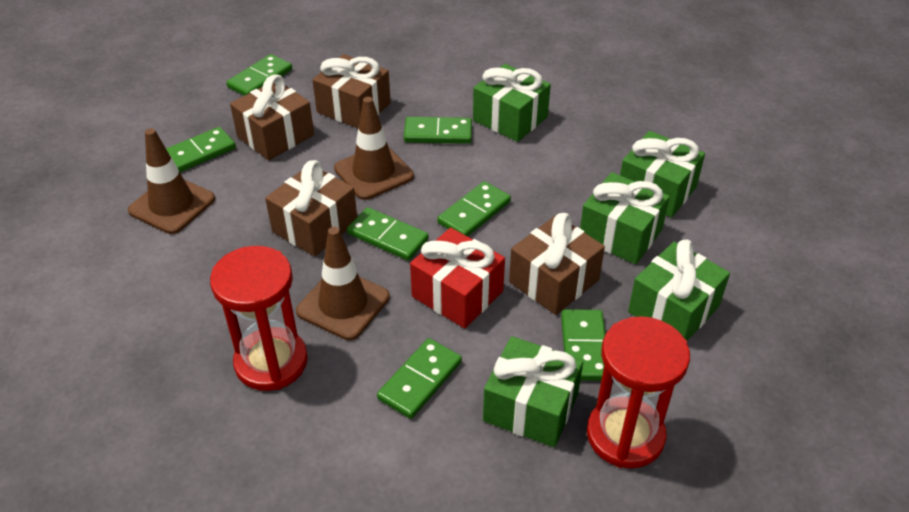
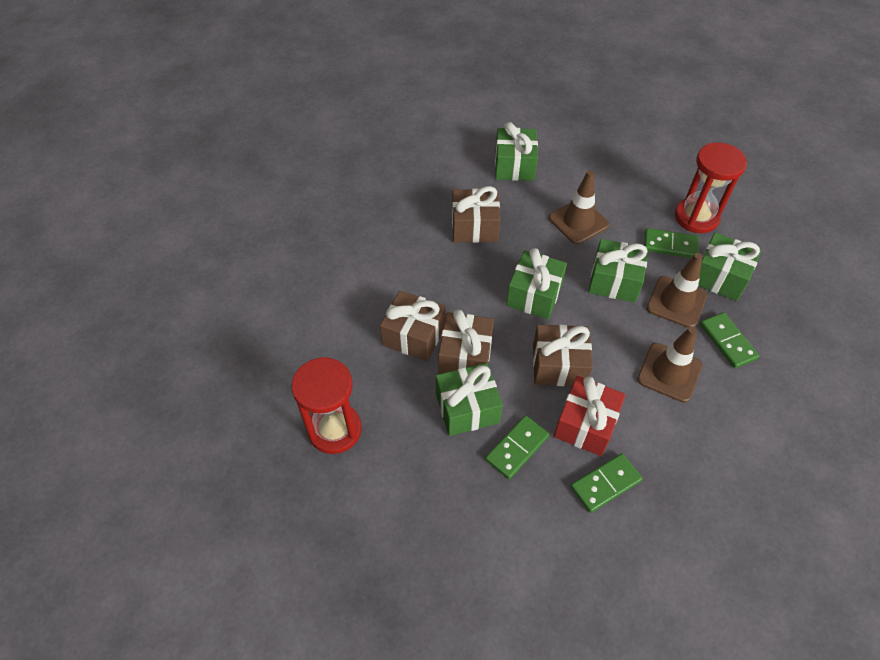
green domino: [166,127,236,172] [226,54,292,96] [347,207,429,261] [377,338,462,419] [404,117,472,144] [437,181,511,236] [561,309,605,381] = 7 -> [485,415,549,479] [571,453,643,513] [644,228,699,258] [700,312,759,368] = 4

